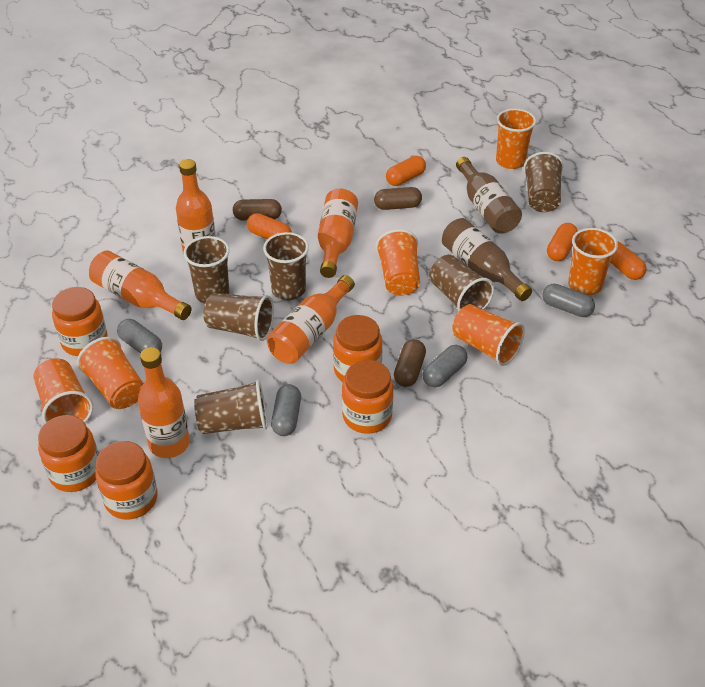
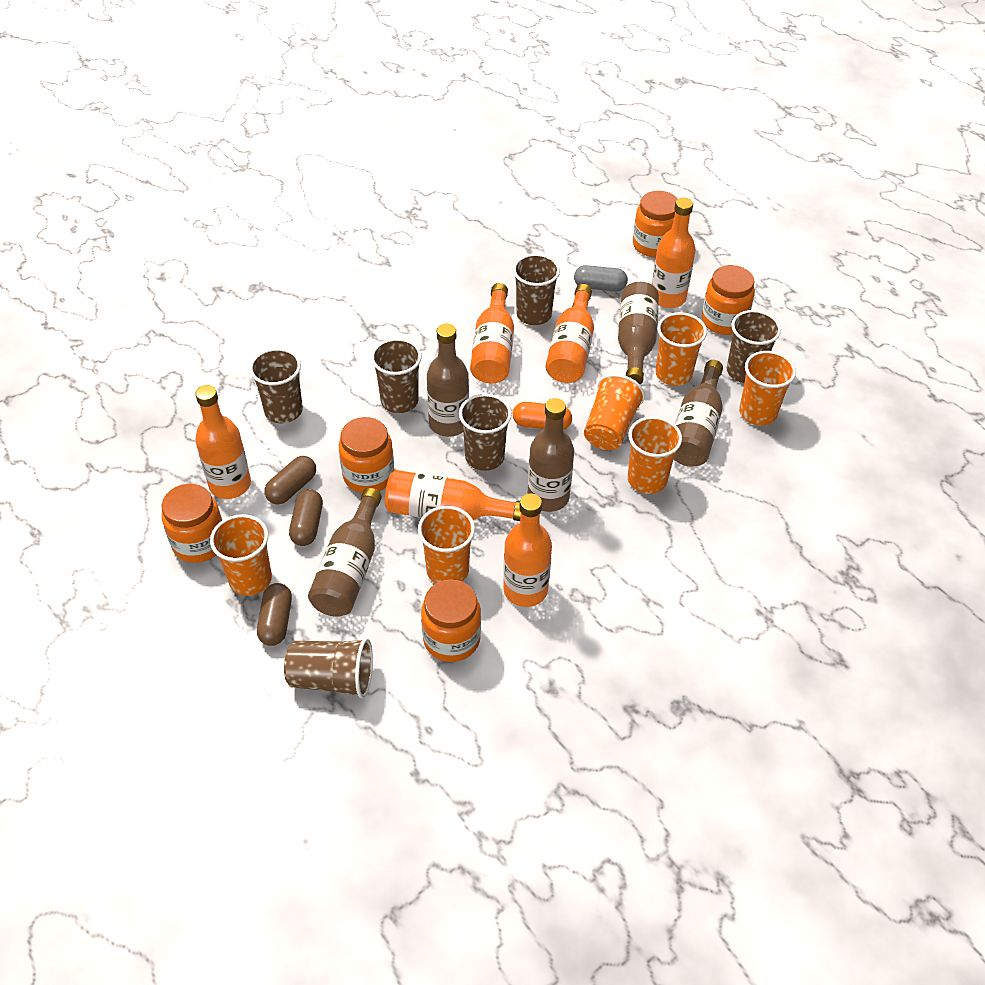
brown bottle: [442,218,532,301] [456,157,522,234] = 2 -> [308,488,382,617] [427,324,469,437] [528,398,574,512] [618,282,659,384] [674,360,723,466] = 5
grey capsule: [117,319,162,354] [271,384,301,436] [422,345,468,387] [542,284,595,317] = 4 -> [574,265,628,291] = 1
orange bottle: [89,250,191,320] [138,347,190,458] [176,159,216,255] [267,275,355,364] [318,189,358,278] = 5 -> [195,385,251,499] [385,470,521,521] [470,283,514,384] [503,493,552,607] [546,284,594,383] [652,198,696,308] = 6
orange capsule: [247,213,292,239] [386,156,426,186] [547,223,578,261] [610,241,647,280] = 4 -> [513,402,572,430] = 1

